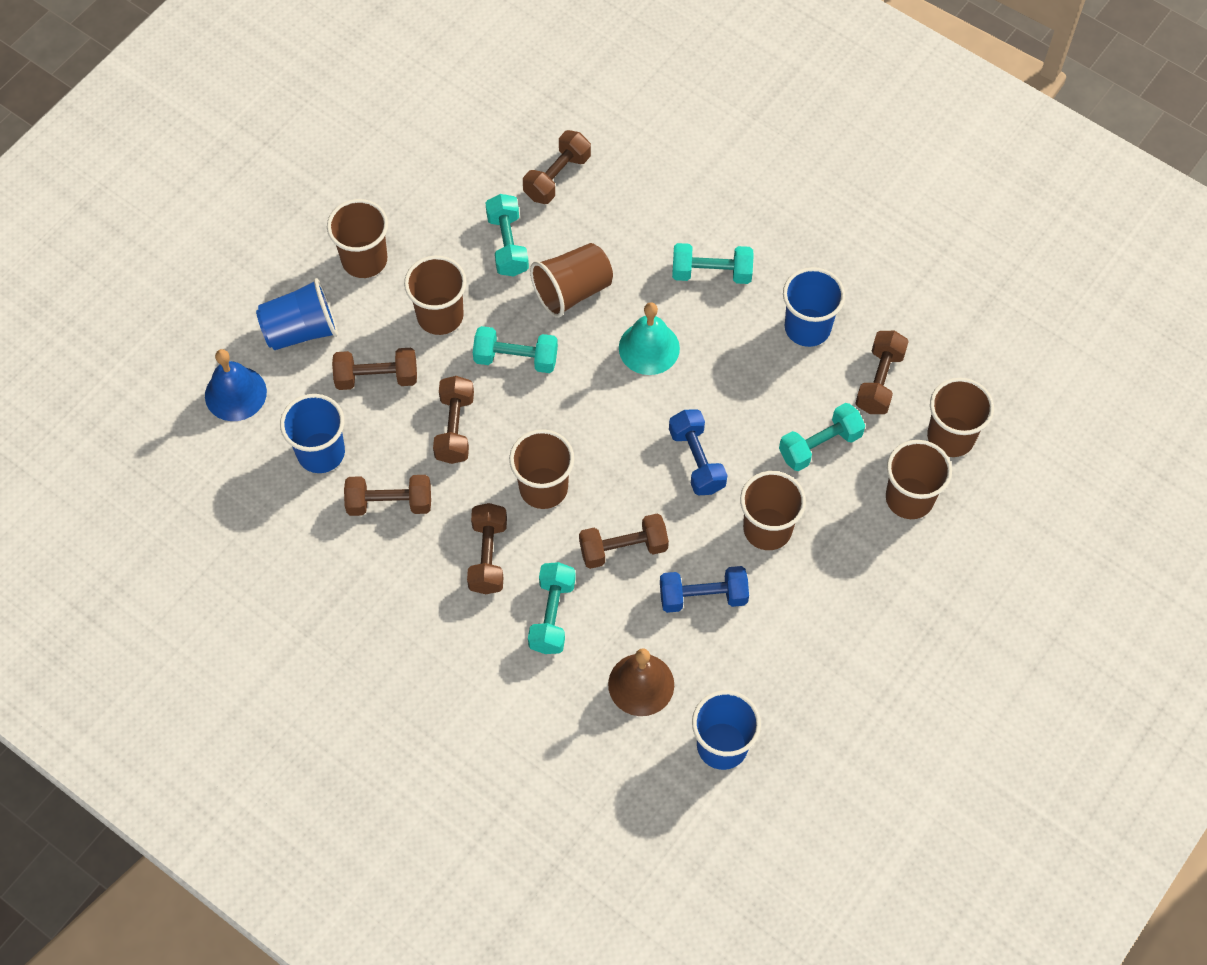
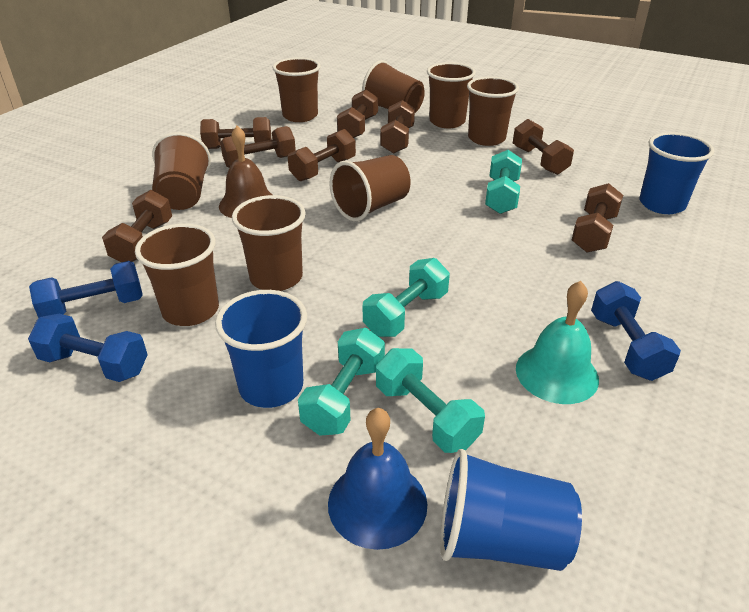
blue cup: [256,278,338,350] [280,394,345,473] [692,690,761,770] [783,267,845,347] = 4 -> [215,290,307,408] [440,449,582,571] [639,132,714,214] = 3
blue dumbbell: [660,566,749,613] [669,409,727,496] = 2 -> [28,314,148,382] [29,261,143,318] [591,281,681,381] = 3
brown cup: [327,199,388,278] [404,256,467,335] [509,429,574,509] [530,243,613,318] [740,471,806,550] [886,440,952,519] [927,378,994,457] = 7 -> [135,223,219,326] [152,132,211,210] [232,195,306,291] [273,57,321,122] [329,155,411,221] [362,60,425,113] [427,62,476,128] [467,77,519,146] = 8
brown dumbbell: [332,348,417,390] [344,475,431,516] [433,376,474,464] [467,503,507,594] [523,130,591,204] [579,514,669,569] [855,331,909,414] = 7 -> [102,190,172,262] [200,117,271,149] [220,126,296,168] [288,129,356,181] [337,90,378,138] [380,100,415,154] [513,119,574,175] [572,183,623,252] = 8
turquoise dumbbell: [473,326,558,373] [485,194,529,276] [528,562,576,654] [672,243,753,284] [779,403,865,471] = 5 -> [298,328,385,436] [363,258,450,337] [376,348,485,453] [485,150,522,214] = 4

